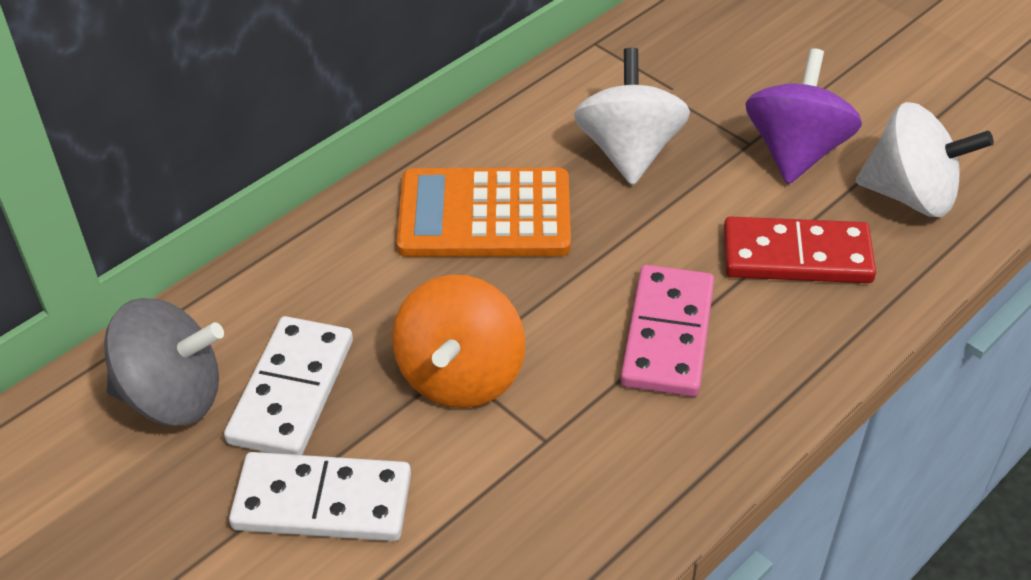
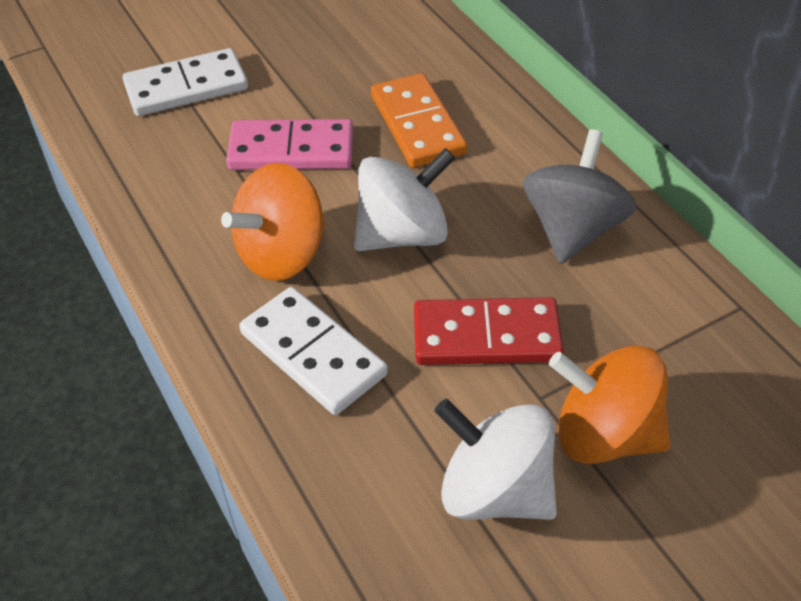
orange calculator: [396,168,571,257] = 1 -> none = 0
orange domino: none = 0 -> [371,73,467,167] = 1
orange spinning top: [392,275,525,408] = 1 -> [221,163,324,281] [549,345,670,464] = 2
purple spinning top: [745,48,862,184] = 1 -> none = 0

